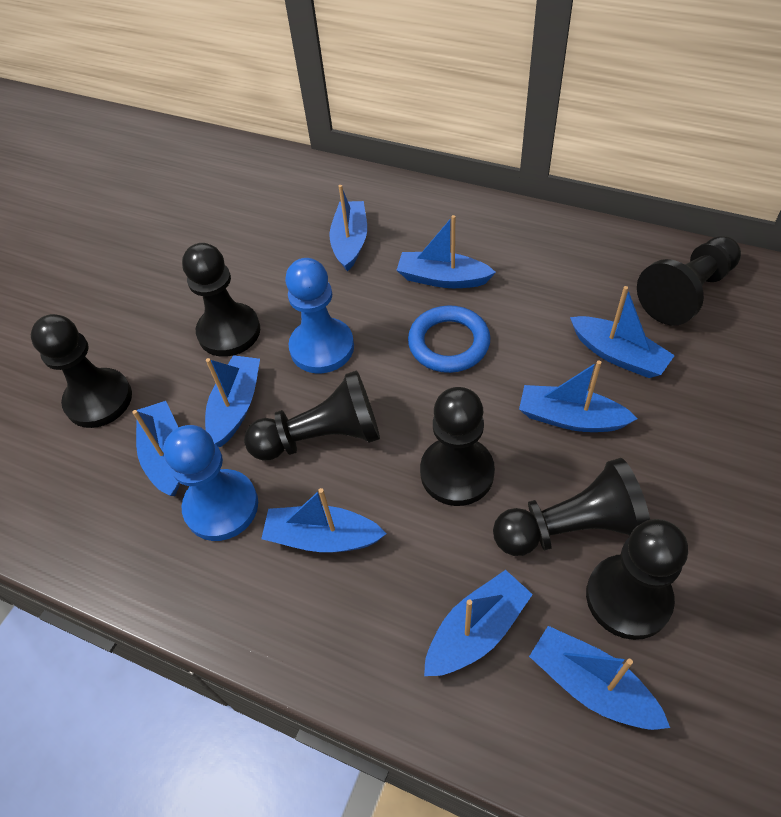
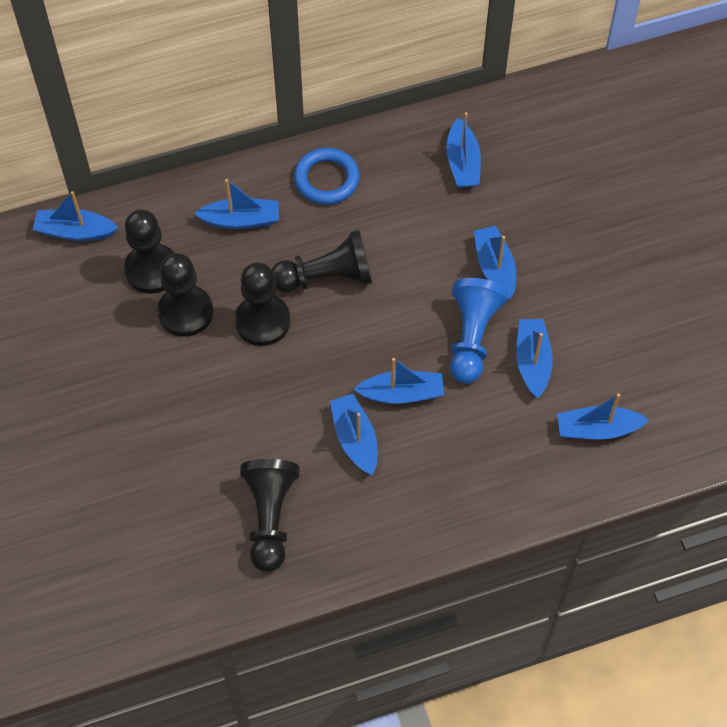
black pawn: [31,314,132,428] [182,243,260,357] [244,370,380,461] [420,387,495,506] [493,458,650,556] [586,519,688,640] [637,236,741,326] = 7 -> [124,209,174,294] [157,253,213,337] [235,262,290,346] [240,459,300,572] [271,230,372,292] = 5
blue boat: [132,401,180,496] [205,355,260,447] [261,488,386,552] [329,185,367,272] [396,215,496,288] [424,570,533,676] [519,360,638,432] [529,626,670,730] [570,286,675,378] = 9 -> [33,191,119,241] [194,179,279,229] [330,394,378,475] [353,358,444,404] [447,112,481,188] [474,226,516,300] [516,319,553,398] [557,393,649,440] = 8
blue pawn: [163,425,258,541] [285,258,354,373] = 2 -> [450,278,508,384] = 1

